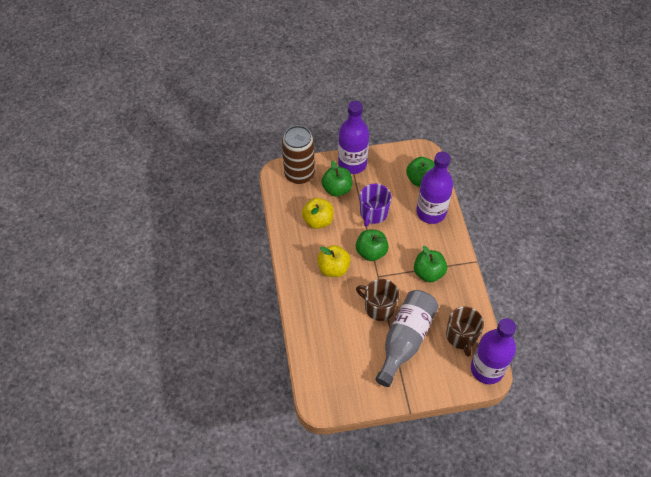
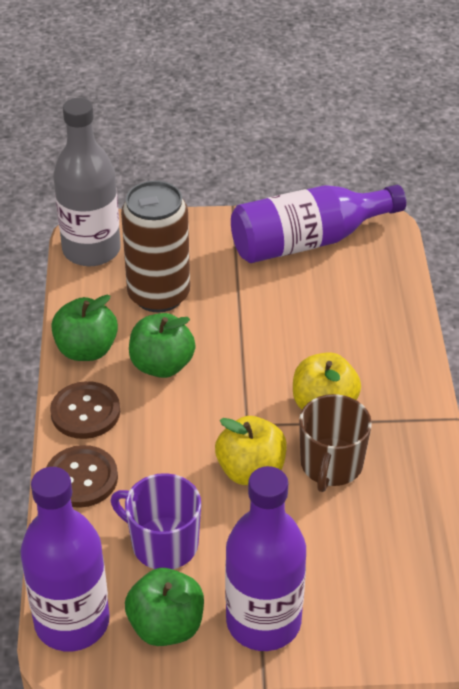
brown button: none = 0 -> [47,445,118,508] [50,381,120,439] = 2
brown mug: [356,279,399,321] [446,307,484,357] = 2 -> [299,394,372,492] = 1
green apple: [321,160,352,197] [356,230,388,261] [406,157,434,187] [414,246,447,283] = 4 -> [51,295,118,361] [125,568,204,646] [129,313,196,378] = 3

